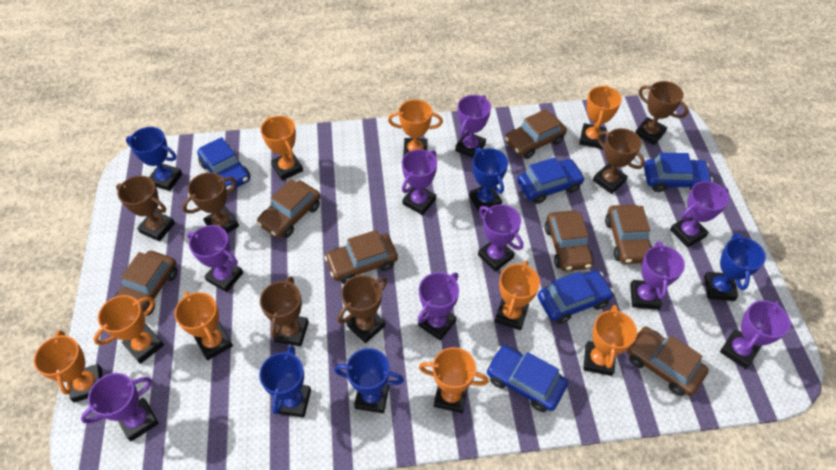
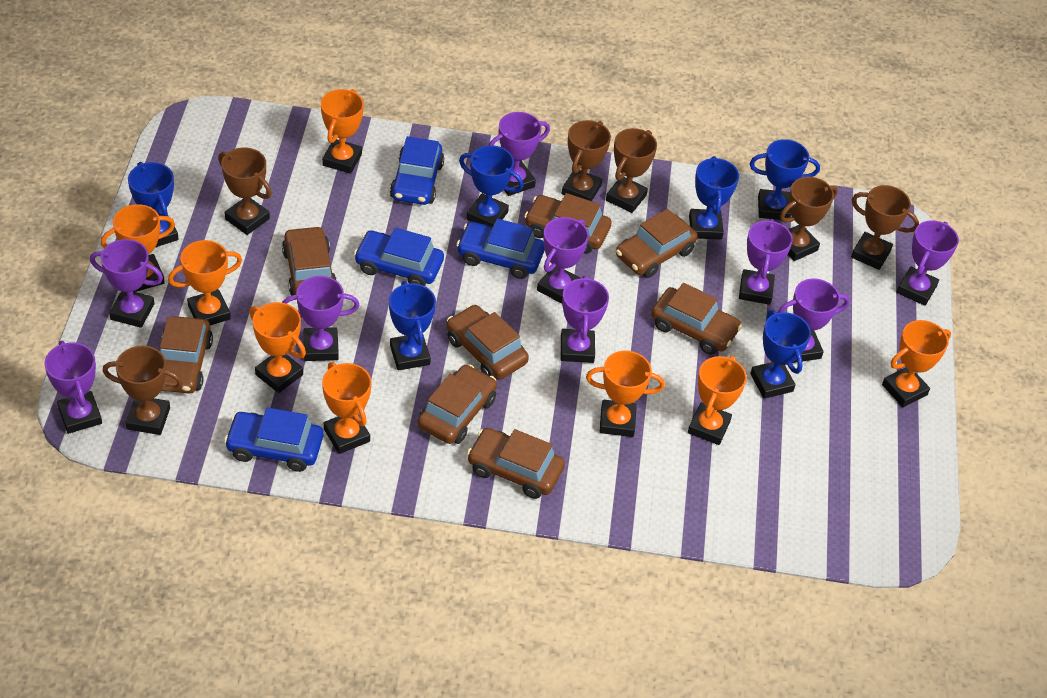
blue car: [197,137,251,190] [486,345,568,412] [517,157,585,204] [538,270,614,324] [644,153,713,192] = 5 -> [224,407,323,472] [354,228,444,286] [390,136,444,205] [456,219,545,279] = 4
blue trophy: [126,127,182,191] [259,345,311,418] [334,348,404,413] [469,148,508,212] [704,233,766,301] = 5 -> [128,162,178,247] [389,281,436,370] [459,145,524,227] [689,156,739,239] [750,139,820,220] [750,310,811,399] = 6
brown car: [114,251,178,316] [257,179,321,238] [324,230,398,284] [505,109,567,159] [545,210,594,271] [605,205,652,264] [627,327,709,396] = 7 -> [160,316,213,393] [282,226,337,296] [418,364,497,444] [446,305,529,379] [467,428,565,499] [524,193,611,254] [616,209,698,278] [651,283,742,355] = 8
orange trophy: [33,330,102,402] [94,295,164,364] [174,291,233,361] [260,116,303,181] [388,99,443,157] [419,347,489,413] [495,260,540,330] [579,85,622,149] [583,305,637,376] = 9 -> [101,204,175,292] [168,240,242,325] [249,302,306,393] [321,89,364,174] [322,362,372,454] [586,351,665,437] [688,355,747,445] [882,320,951,407] = 8

